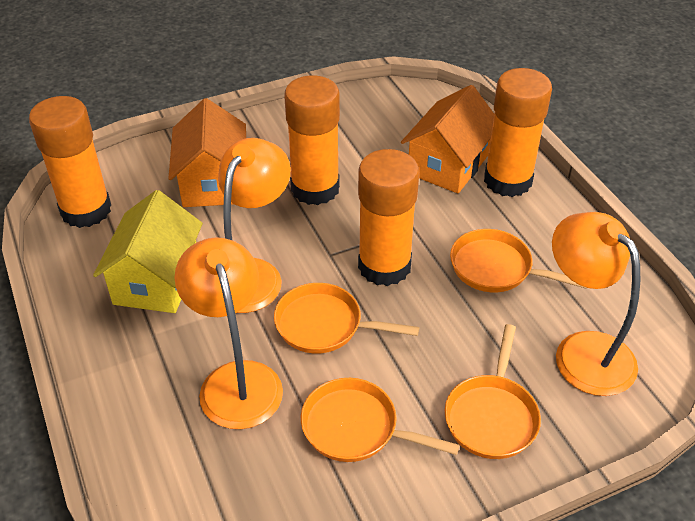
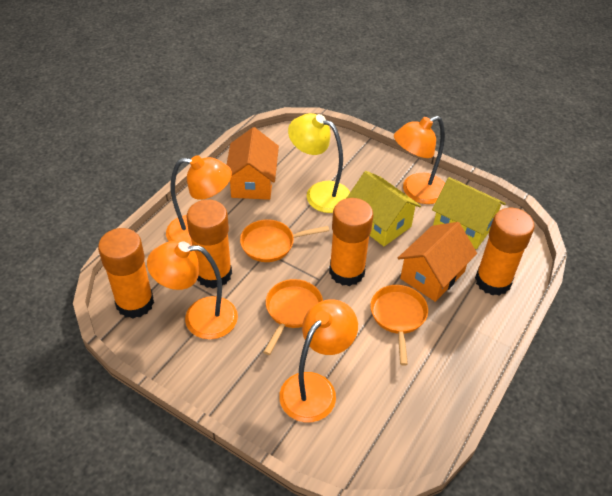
orange lamp: [175,237,283,429] [218,138,291,313] [552,212,640,396] = 3 -> [147,241,238,339] [166,155,232,246] [279,299,358,422] [394,116,445,204] = 4
orange pan: [274,283,419,353] [301,378,460,462] [445,324,541,459] [450,229,586,292] = 4 -> [240,219,329,262] [263,279,323,355] [370,285,428,366] = 3
yellow house: [93,190,203,313] = 1 -> [347,171,421,246] [432,177,506,249] = 2
yellow lamp: none = 0 -> [288,113,350,213] = 1

